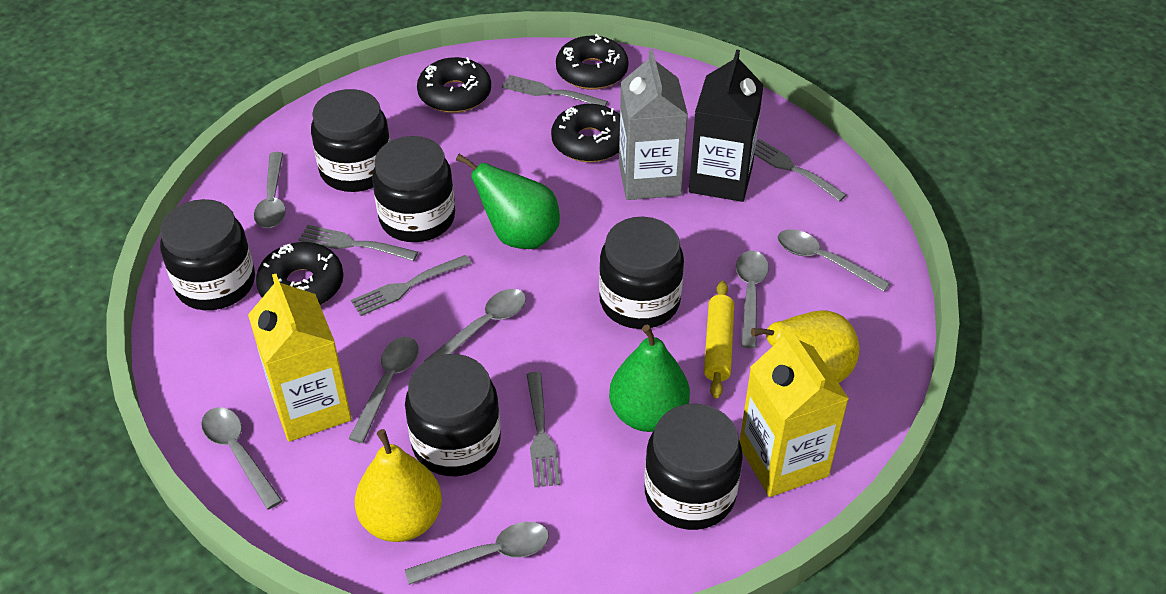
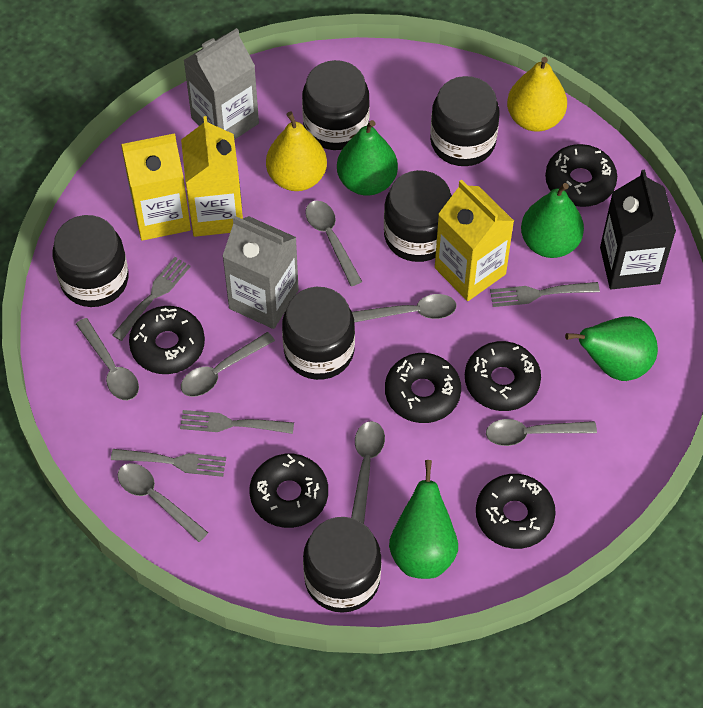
black donut: [256,242,343,305] [417,57,491,113] [551,104,620,162] [556,34,629,90] = 4 -> [129,306,205,374] [249,454,328,528] [385,353,461,423] [465,341,541,411] [476,474,556,549] [545,144,617,207] = 6
green pear: [456,154,560,249] [609,325,690,432] = 2 -> [337,120,398,196] [389,460,458,579] [521,183,584,258] [565,316,658,381] = 4
grey carton: [619,49,688,200] = 1 -> [183,28,259,140] [222,216,299,329] = 2
grey fork: [298,225,418,261] [351,255,471,316] [502,75,608,106] [526,372,560,487] [754,139,847,202] = 5 -> [111,449,226,477] [112,257,191,341] [180,410,294,434] [490,282,600,307] = 4
yellow carton: [248,274,352,442] [740,326,849,497] = 2 -> [121,133,191,241] [181,116,243,237] [435,180,514,301] = 3
yellow rolling pin: [704,281,734,399] = 1 -> none = 0

